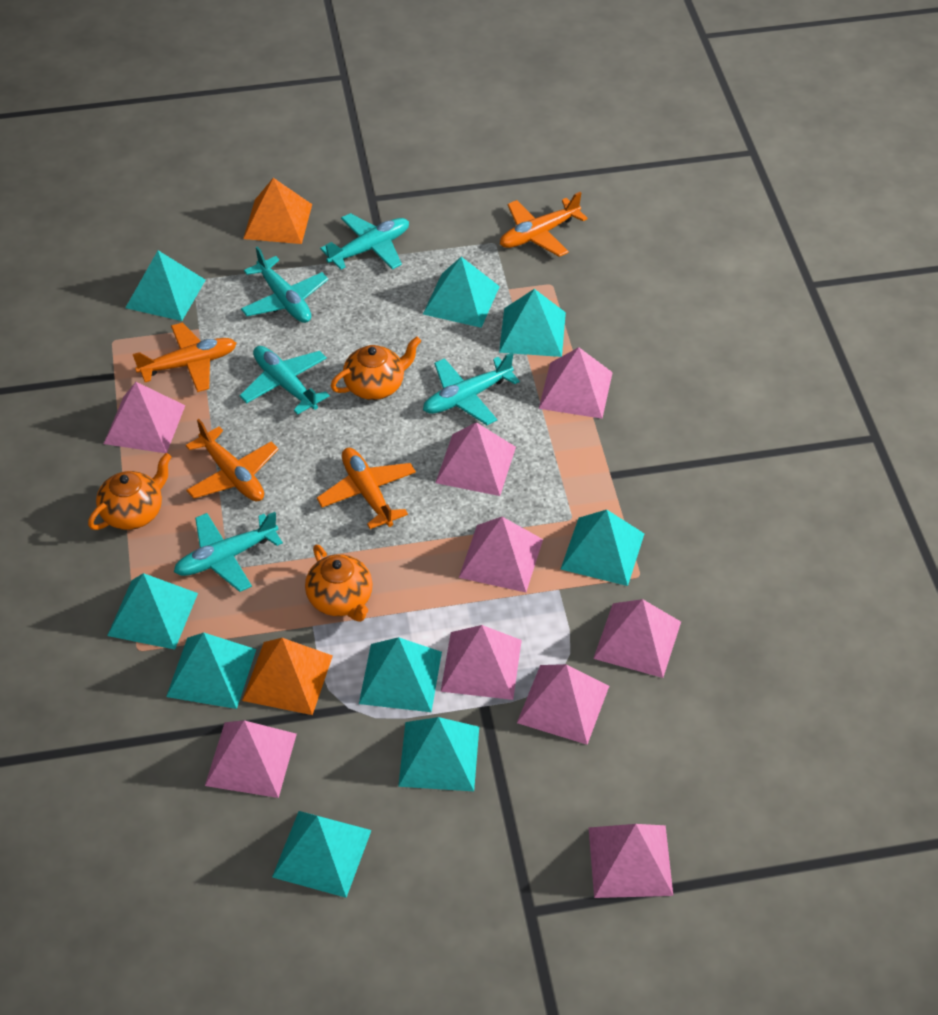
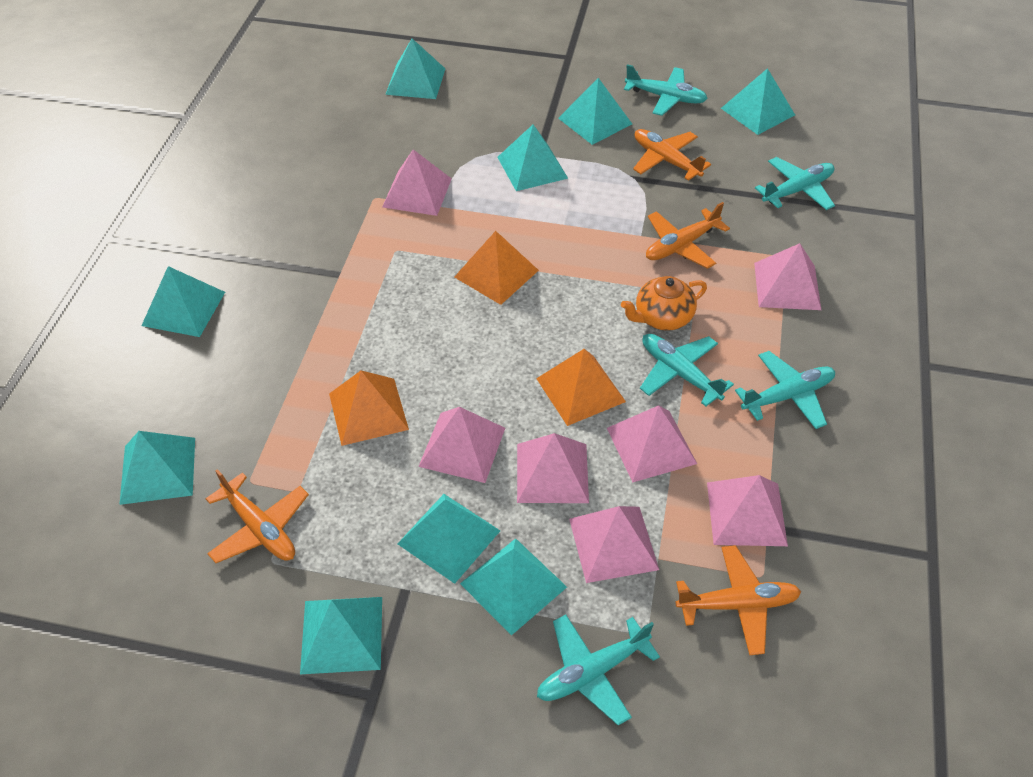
orange pyramid: [242,638,333,715] [243,178,312,244] = 2 -> [329,370,409,446] [454,231,539,305] [536,349,626,426] = 3
orange teapot: [88,453,172,530] [305,545,373,622] [331,336,421,400] = 3 -> [621,276,707,331] = 1
pink pyramid: [104,382,185,453] [205,720,297,798] [435,422,516,496] [441,625,522,700] [459,517,543,593] [517,664,609,745] [539,347,613,419] [589,824,673,898] [593,599,681,678] = 9 -> [382,150,452,216] [418,407,505,483] [517,433,589,503] [569,506,659,583] [607,405,697,482] [707,475,788,546] [754,243,821,310] = 7

